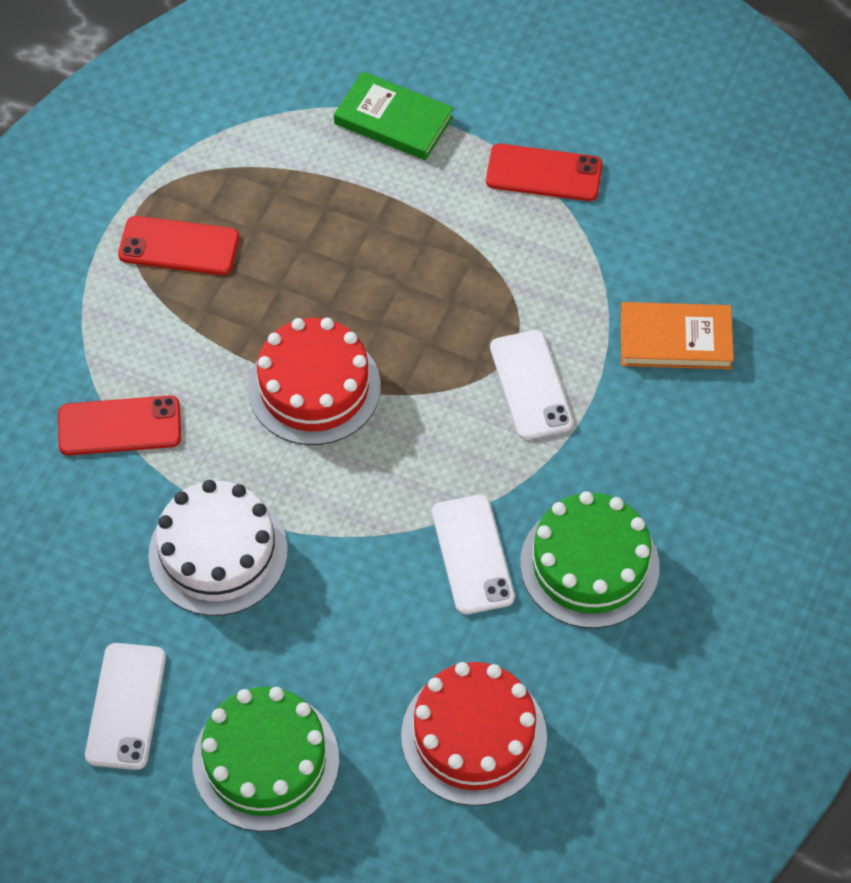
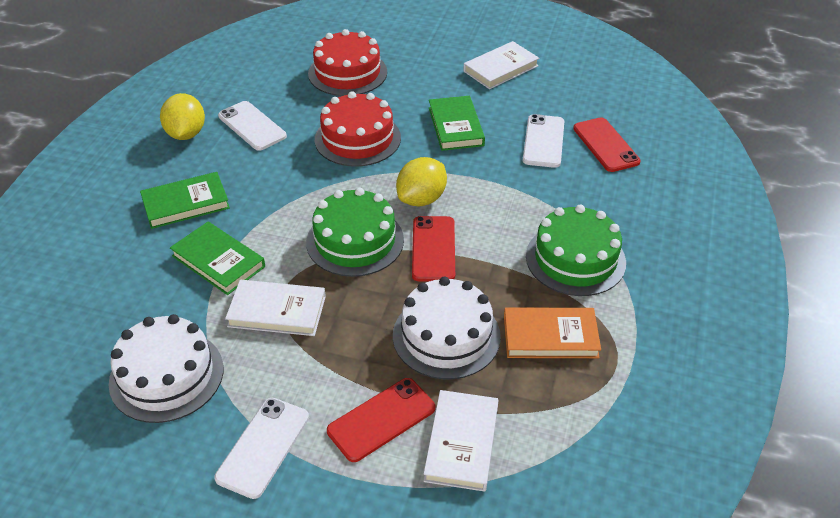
green book: [334,71,453,160] = 1 -> [140,172,230,229] [170,222,265,295] [429,96,485,151] = 3
white book: none = 0 -> [225,280,326,336] [424,390,499,492] [463,41,539,89] = 3
white cake: [148,480,288,616] = 1 -> [109,314,223,423] [393,277,501,379] = 2
yellow lemon: none = 0 -> [160,93,205,140] [396,157,447,206] = 2

